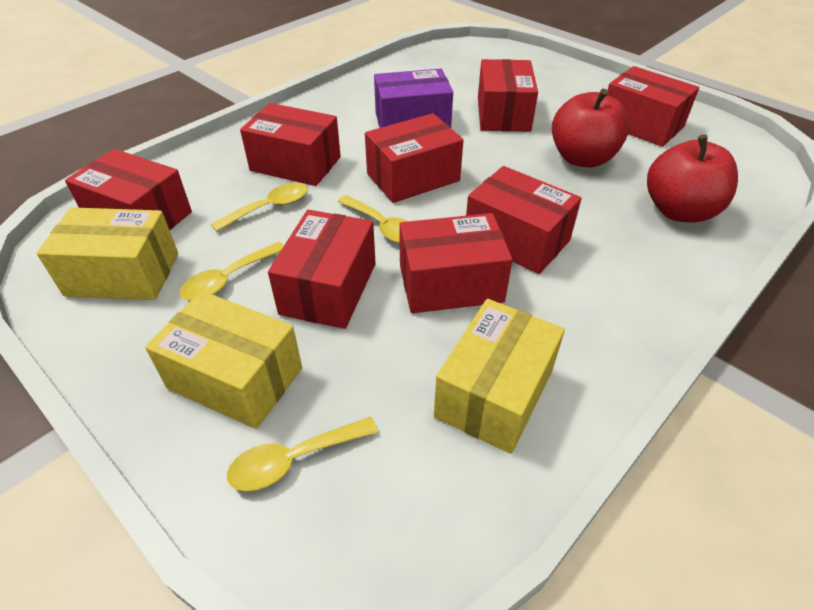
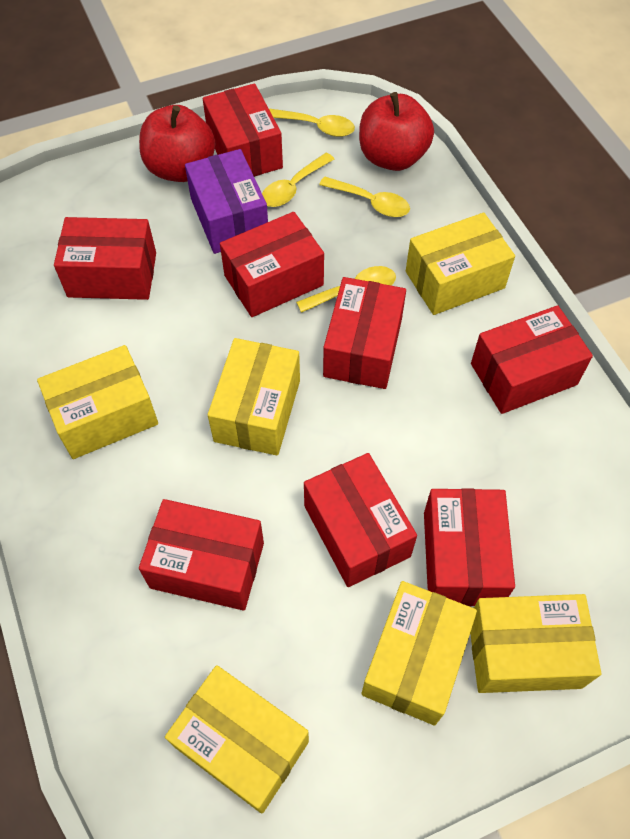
yellow box: [37,207,178,300] [145,291,302,429] [434,299,565,454] = 3 -> [37,345,158,459] [165,665,309,814] [208,338,300,456] [362,581,477,725] [406,213,515,315] [470,594,601,693] = 6

